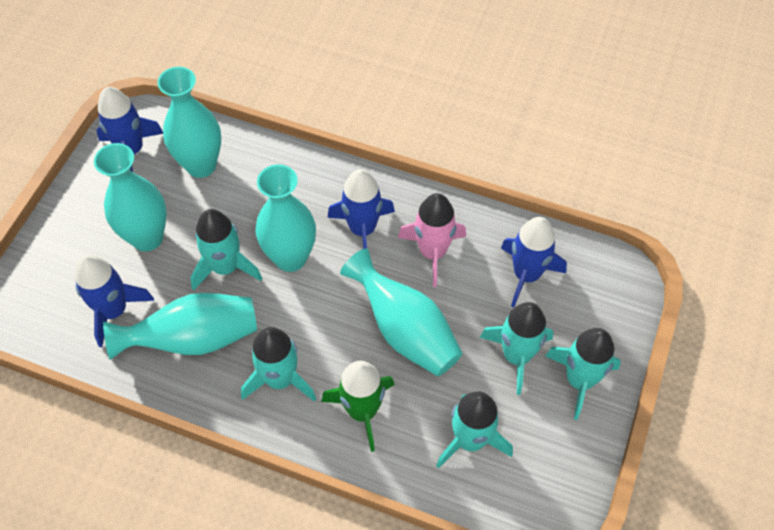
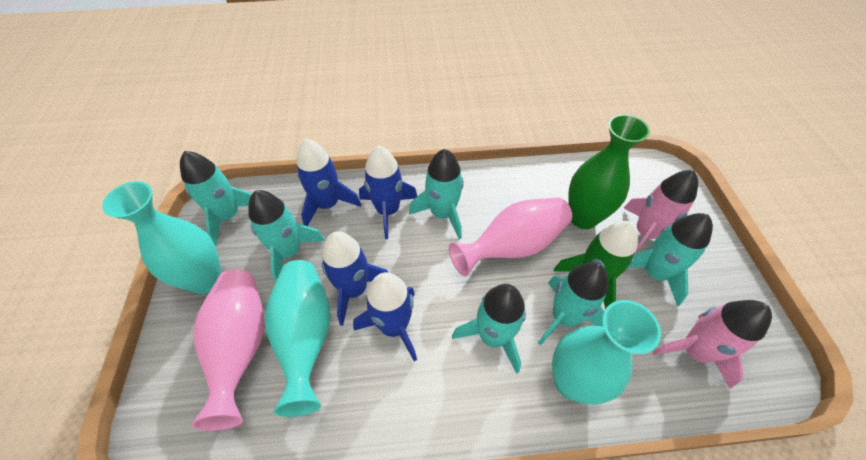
green vase: none = 0 -> [569,114,650,229] = 1
pink rocket: [398,193,466,287] = 1 -> [624,170,698,254] [653,300,772,389] = 2
pink vase: none = 0 -> [192,269,265,431] [449,197,572,277] = 2
turquoise rocket: [190,209,262,291] [241,327,316,402] [436,391,513,468] [480,302,553,395] [545,328,621,420] = 5 -> [180,151,253,245] [248,190,325,282] [409,149,464,239] [452,284,526,374] [538,262,608,345] [627,213,713,306] = 6
turquoise vase: [94,143,167,251] [103,293,257,360] [157,67,221,178] [255,164,316,272] [340,248,463,376] = 5 -> [102,181,222,294] [264,260,331,417] [552,300,661,405] = 3

